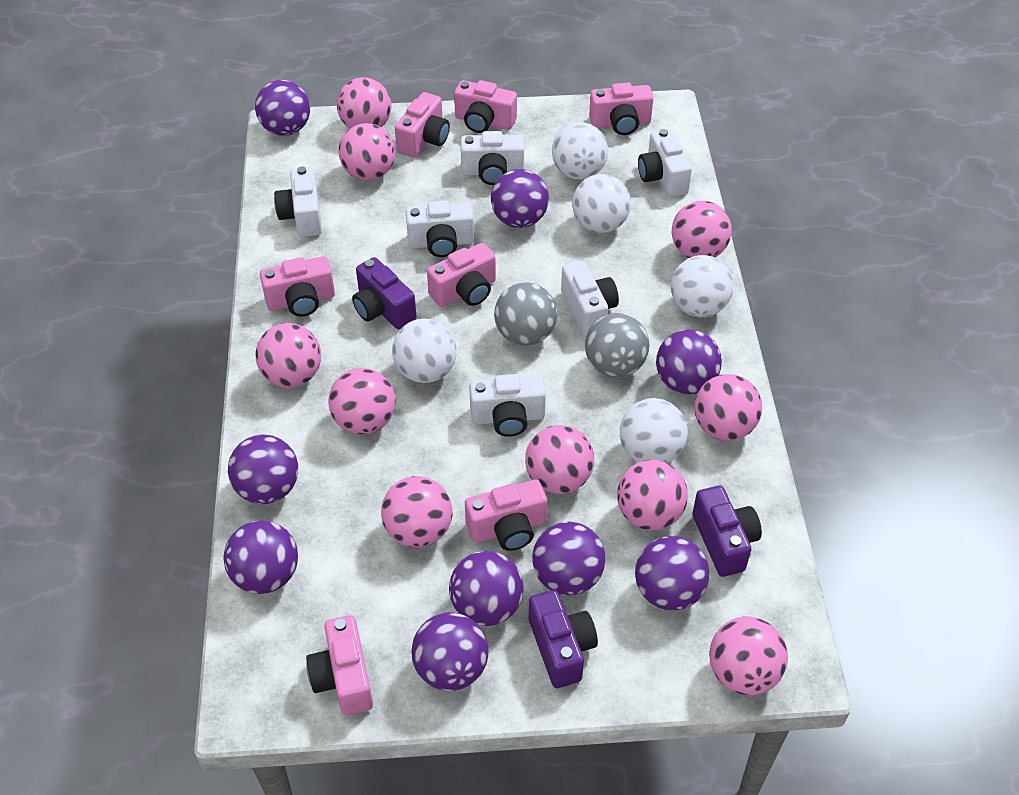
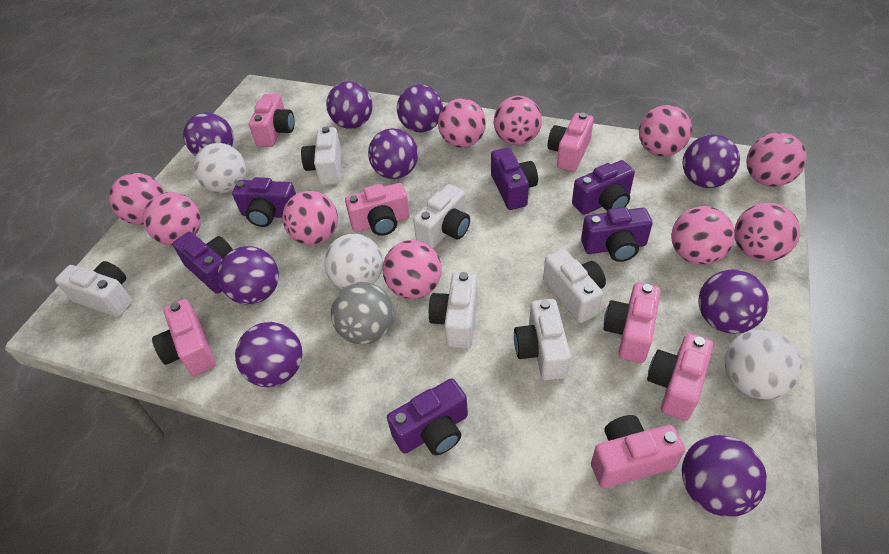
grey ball: [494,282,557,346] [585,313,649,377] = 2 -> [331,282,393,344] = 1
purple camera: [352,257,417,329] [529,590,598,688] [692,486,762,577] = 3 -> [172,232,233,294] [232,177,296,227] [387,378,468,455] [491,148,538,210] [572,160,635,215] [581,207,653,262] = 6
white ball: [392,318,457,383] [552,122,608,179] [572,174,631,233] [620,398,688,463] [671,255,733,317] = 5 -> [193,143,246,193] [324,234,383,289] [725,329,802,399] = 3

